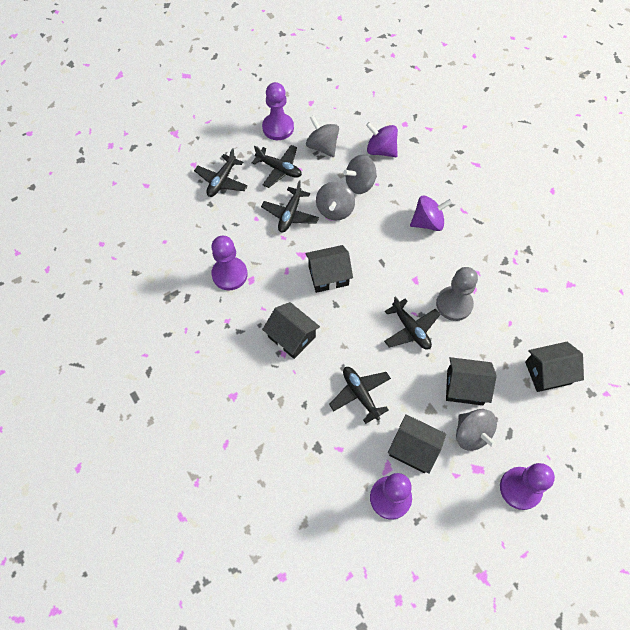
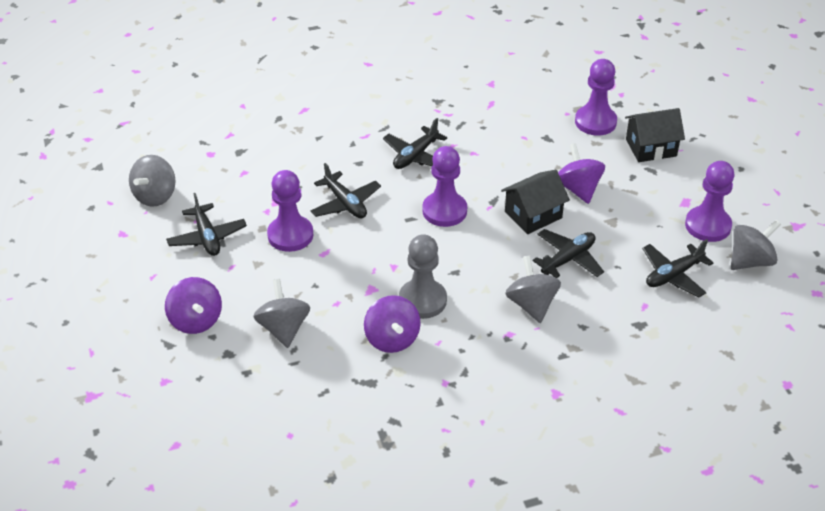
black house: [262,302,320,359] [305,245,353,293] [388,414,446,474] [446,357,497,405] [525,342,584,392] = 5 -> [501,170,570,234] [625,108,685,162] = 2
purple spinning top: [366,122,398,157] [410,195,453,231] = 2 -> [165,277,222,334] [364,295,421,353] [558,143,605,204] = 3

